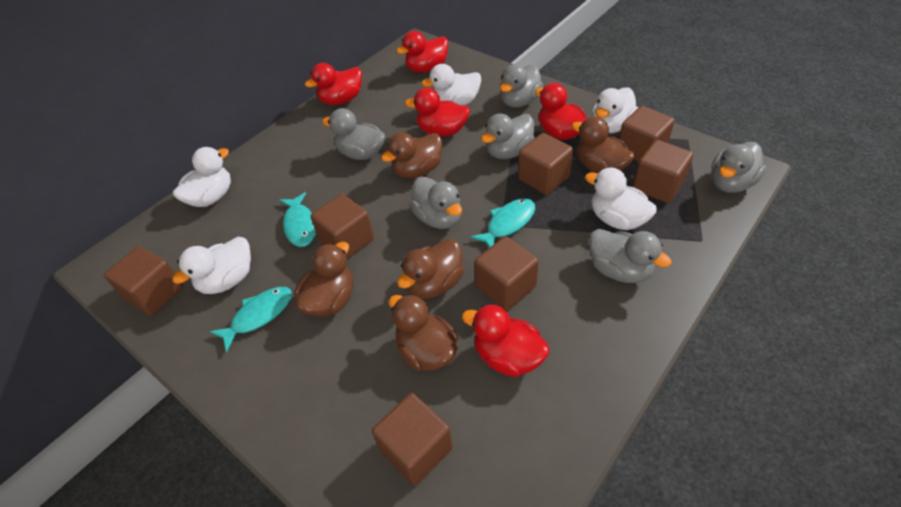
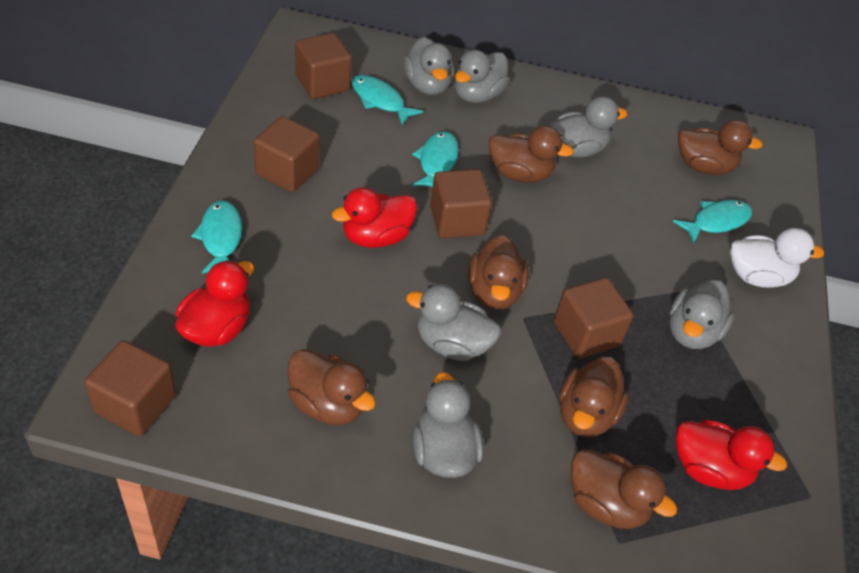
brown cube: [104,246,183,316] [310,194,374,259] [372,393,453,486] [475,236,539,310] [518,133,573,195] [619,106,675,162] [633,140,693,203] = 7 -> [84,340,176,436] [254,116,320,192] [295,33,352,99] [430,169,492,238] [554,278,634,359] = 5
brown duck: [295,242,353,317] [381,132,442,178] [389,294,459,371] [397,239,464,299] [572,116,635,173] = 5 -> [287,349,376,425] [469,235,529,310] [489,125,574,182] [559,357,629,437] [571,449,677,529] [678,120,763,175] = 6
red duck: [305,63,362,105] [396,31,448,73] [405,88,470,136] [462,305,549,377] [535,83,587,140] = 5 -> [175,260,254,347] [332,187,417,248] [676,420,787,490] = 3
turquoise fish: [210,287,292,352] [280,192,316,247] [470,198,535,248] = 3 -> [191,200,242,274] [352,75,423,125] [412,131,459,187] [673,200,752,244] = 4
white duck: [172,237,251,294] [173,147,231,207] [421,64,481,106] [585,168,657,230] [592,87,638,133] = 5 -> [730,228,824,288] = 1

